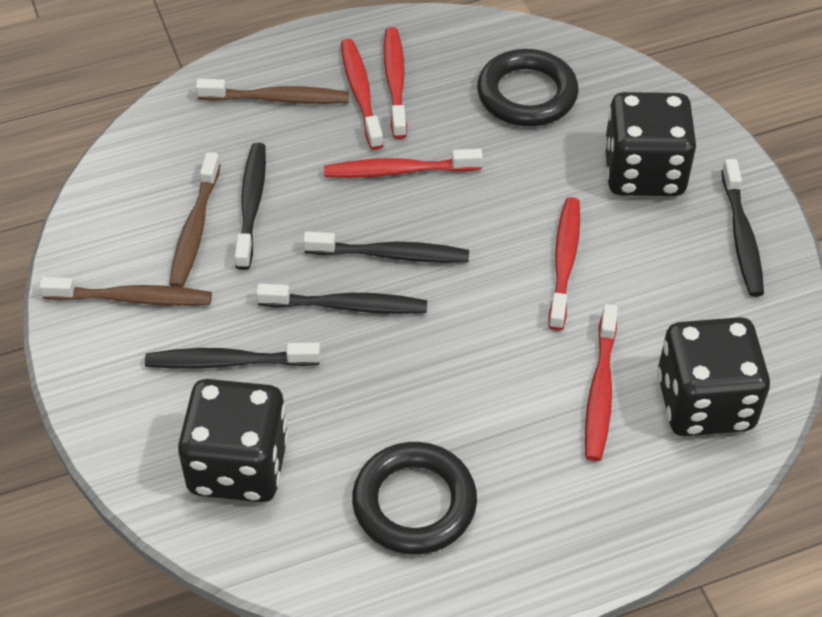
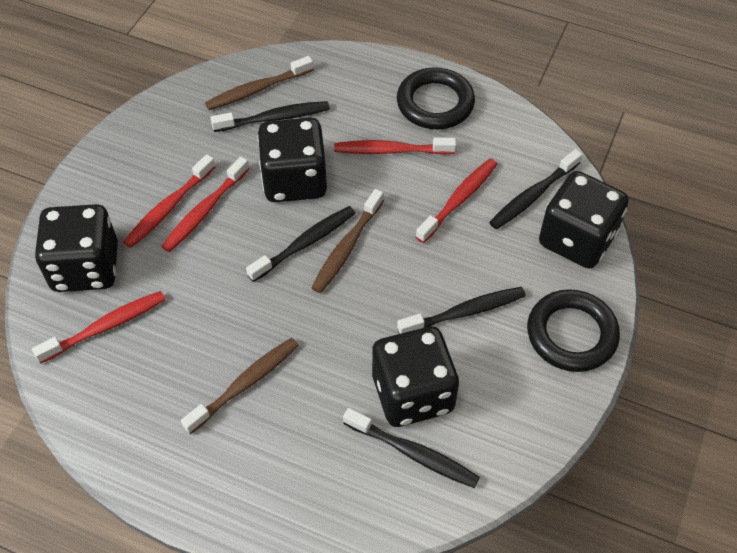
black dice: [178,379,288,502] [604,92,696,196] [657,317,770,437] = 3 -> [35,204,118,292] [257,118,327,202] [372,327,459,427] [539,171,628,269] = 4

